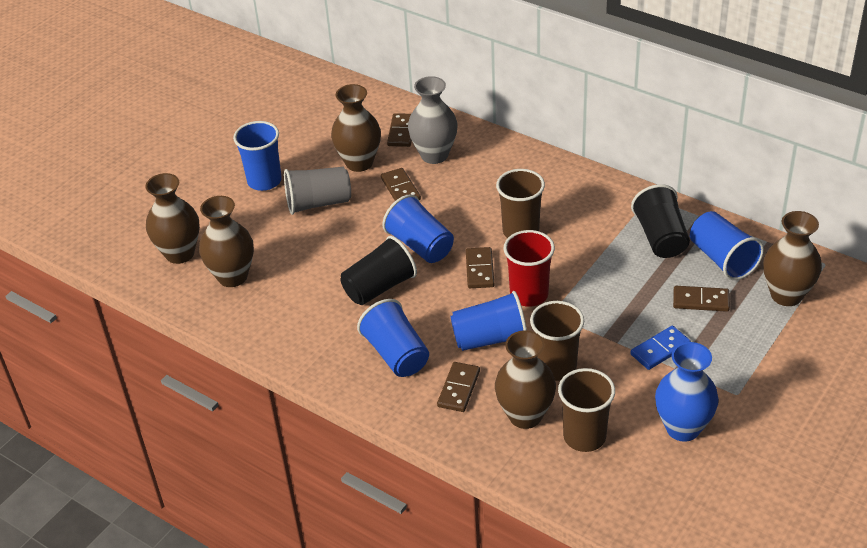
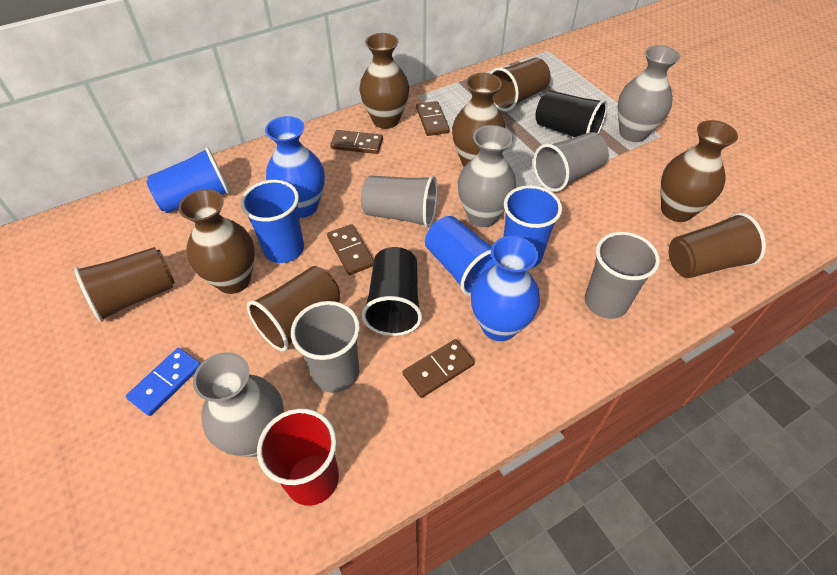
blue cup: [233,121,282,191] [357,299,429,377] [383,194,454,263] [450,291,527,351] [690,211,764,280] = 5 -> [146,147,230,213] [241,180,304,263] [425,216,496,296] [503,185,562,268] = 4
blue vase: [655,342,719,442] = 1 -> [265,116,325,218] [471,236,540,341] = 2
brown cup: [496,169,545,238] [530,301,584,381] [558,368,615,452] = 3 -> [74,247,175,322] [247,266,340,351] [490,58,551,111] [669,213,766,278] = 4
brown domino: [381,168,421,201] [387,113,412,147] [437,362,480,412] [466,247,494,288] [673,286,730,312] = 5 -> [327,224,374,275] [330,130,383,154] [403,339,475,398] [416,101,450,136] = 4
brown vase: [145,173,200,264] [199,196,254,287] [331,84,381,172] [495,331,556,429] [763,211,822,306] = 5 -> [179,189,255,294] [359,33,409,129] [452,73,506,167] [661,120,738,222] = 4
grey cup: [284,167,351,215] = 1 -> [291,301,360,393] [361,176,438,228] [533,132,609,192] [585,232,660,319] = 4
grey vase: [408,76,458,164] = 1 -> [193,352,284,457] [457,125,517,227] [618,45,680,142] = 3

